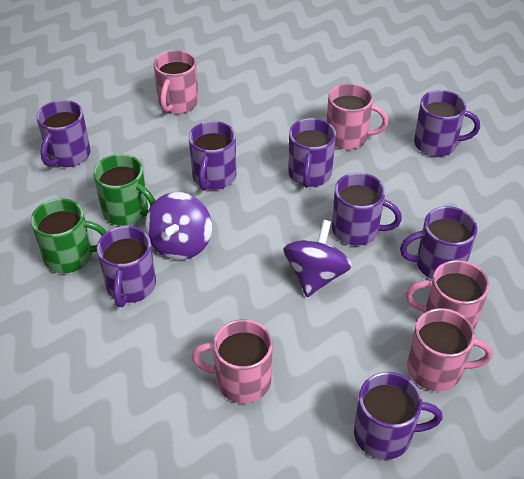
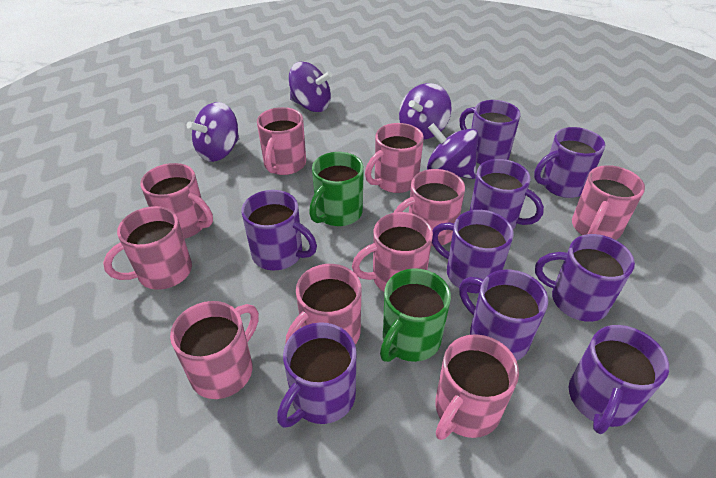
pink mug: [154,50,199,114] [191,319,273,403] [327,83,388,149] [406,260,490,329] [407,308,493,391] = 5 -> [103,206,192,290] [140,163,213,239] [170,301,259,399] [257,107,306,175] [285,264,362,345] [352,212,433,291] [365,123,424,193] [394,169,465,246] [435,334,519,440] [572,165,645,240] = 10
purple mug: [37,100,90,167] [97,226,156,307] [189,121,236,191] [288,118,336,188] [332,173,402,245] [354,372,443,460] [400,206,478,279] [414,90,480,157] = 8 -> [241,190,317,271] [277,322,356,428] [432,210,514,293] [459,270,548,361] [460,100,521,164] [470,159,544,229] [534,127,605,198] [535,234,635,322] [569,325,669,434] = 9
purple spinning top: [145,192,212,260] [283,220,352,297] = 2 -> [187,102,239,162] [289,62,332,112] [399,83,451,139] [427,123,479,179] = 4

